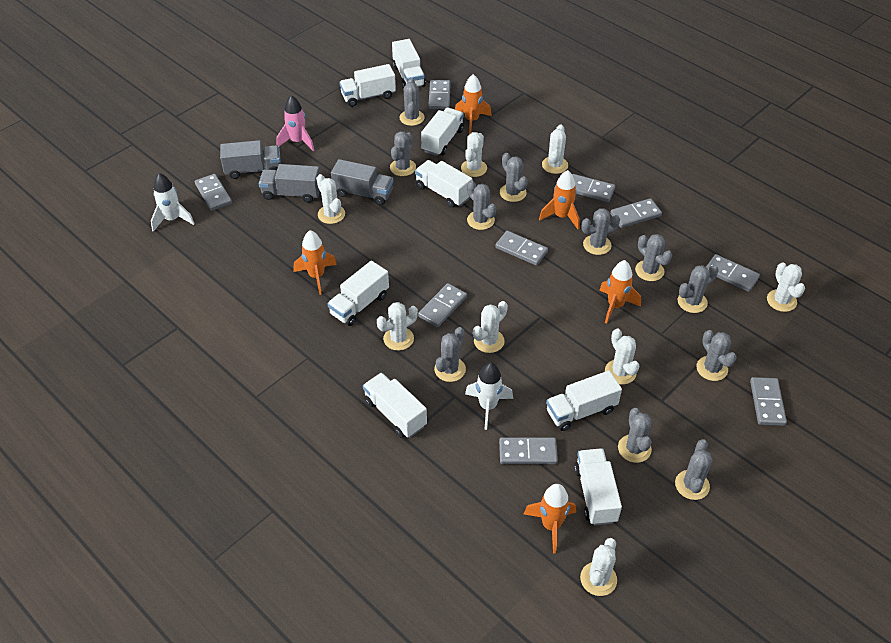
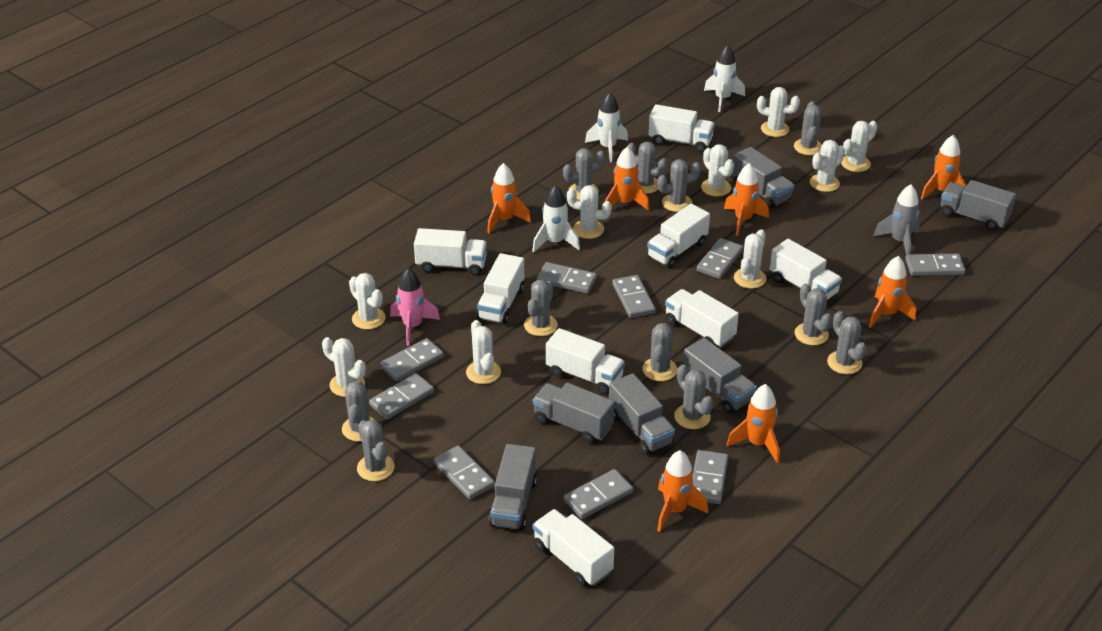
grey rocket: none = 0 -> [873,184,920,255] = 1
grey truck: [220,140,281,179] [259,164,320,203] [331,159,393,205] = 3 -> [489,444,537,531] [533,383,615,443] [609,373,675,454] [683,338,757,414] [732,147,794,208] [941,180,1016,230] = 6
orange rocket: [294,230,337,295] [455,74,492,134] [524,484,576,553] [539,170,580,230] [599,260,641,324] = 5 -> [487,163,531,233] [605,146,650,211] [657,450,708,532] [724,163,769,236] [727,384,780,464] [868,256,916,328] [921,135,967,199] = 7
white cactus: [316,174,345,224] [377,302,418,351] [461,132,487,177] [473,301,508,353] [542,125,568,174] [580,538,617,596] [605,328,639,385] [767,262,805,312] = 8 -> [322,337,366,397] [349,273,386,330] [466,320,501,384] [567,185,612,239] [701,144,734,196] [734,229,766,289] [757,87,800,137] [810,140,845,192] [841,121,877,172] = 9
white rocket: [151,173,195,232] [465,362,513,430] = 2 -> [532,185,580,253] [585,92,628,162] [704,45,745,112] = 3

